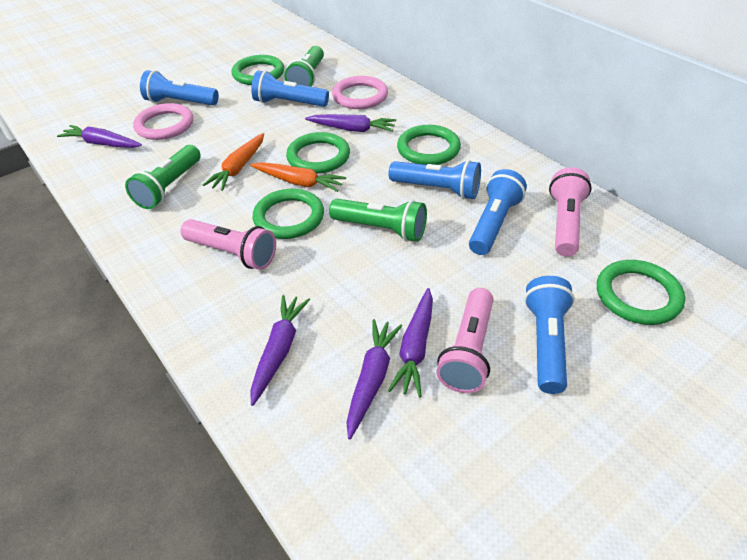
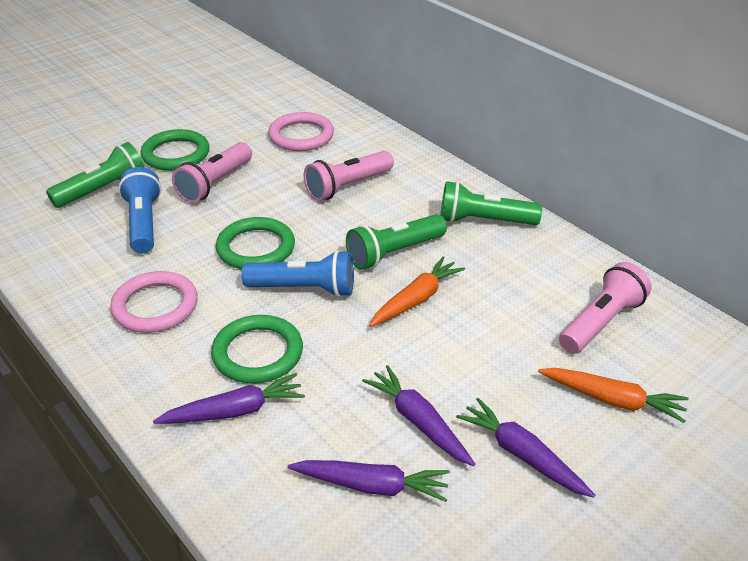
blue flashlight: [140,70,219,105] [251,71,329,107] [389,160,481,199] [469,169,527,255] [524,276,575,394] = 5 -> [118,167,161,254] [242,250,354,297] = 2
green ring: [231,55,284,85] [253,189,324,239] [286,132,350,174] [397,125,461,165] [597,260,685,325] = 5 -> [141,129,210,171] [211,315,303,384] [216,217,295,269] = 3
purple carrot: [57,125,142,148] [250,295,310,406] [305,114,396,132] [346,319,402,439] [388,288,433,397] = 5 -> [153,373,305,424] [288,460,450,502] [362,365,475,466] [456,398,595,498] = 4

